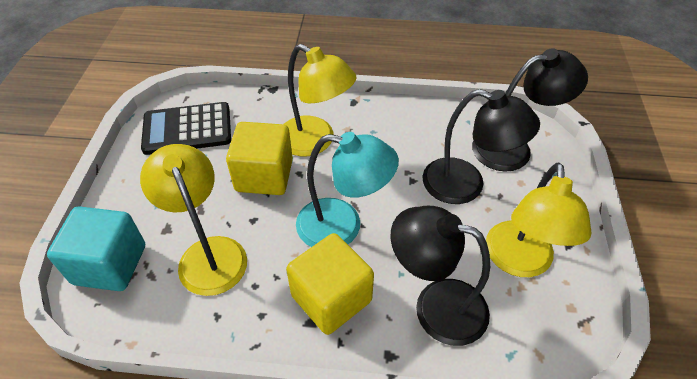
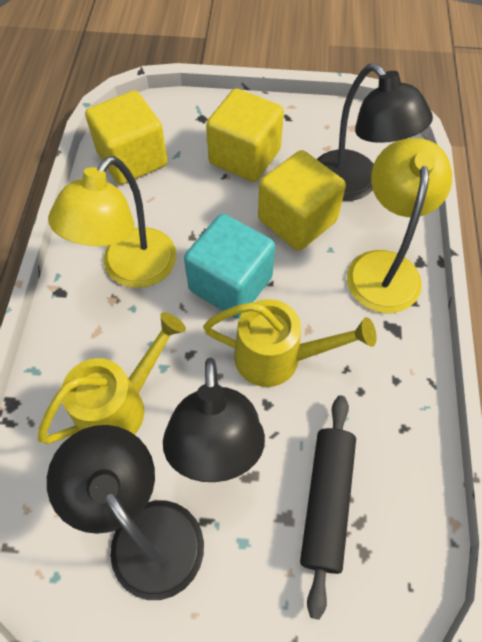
black calculator: [141,102,231,155] = 1 -> none = 0
black rolling pin: none = 0 -> [300,395,356,620] = 1
turquoise lamp: [296,132,399,247] = 1 -> none = 0
yellow cube: [226,122,293,195] [286,233,374,335] = 2 -> [85,91,168,184] [206,89,284,182] [258,150,346,251] = 3
yellow lamp: [140,144,247,296] [284,44,357,156] [486,162,592,277] = 3 -> [48,156,177,288] [347,138,452,313] = 2
yellow watering can: none = 0 -> [38,312,186,444] [203,299,376,387] = 2

